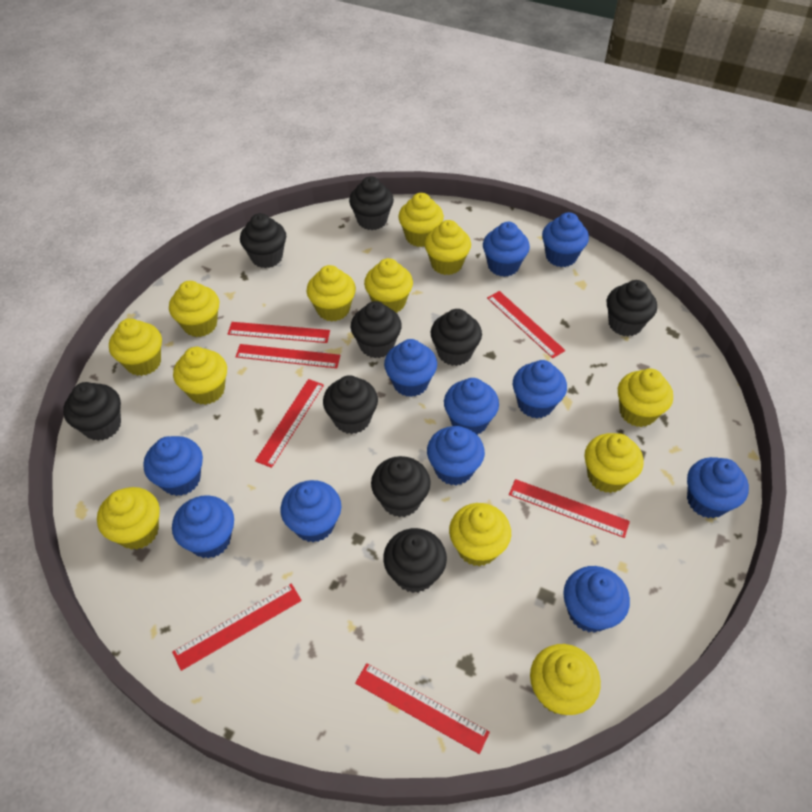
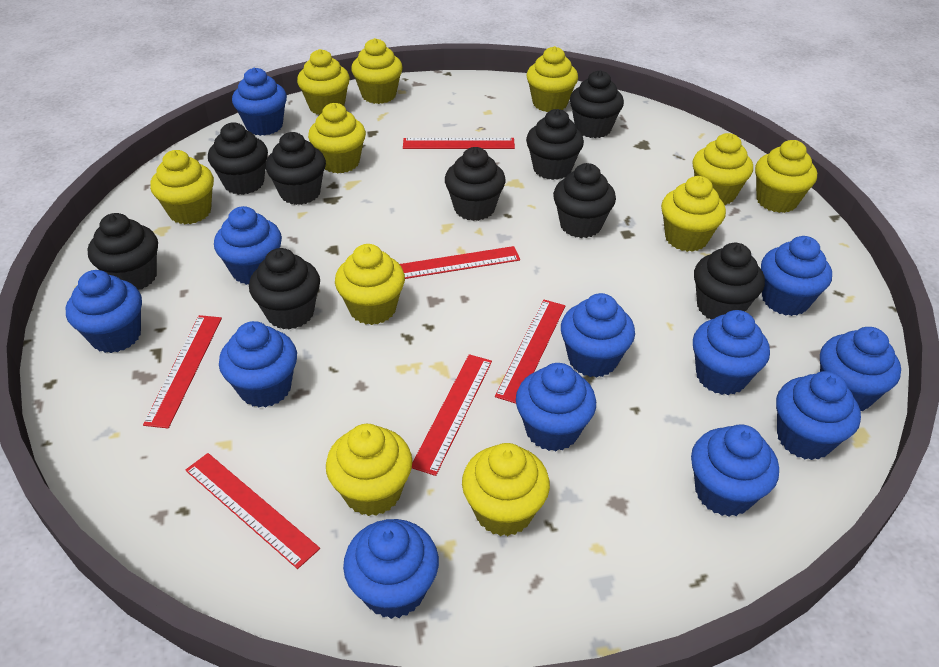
blue cupcake: [143,436,203,496] [172,495,234,559] [280,480,341,543] [384,339,437,397] [427,426,485,485] [444,378,499,435] [483,222,530,277] [513,360,567,418] [542,212,589,267] [563,566,630,633] [687,457,749,518] = 11 -> [66,270,142,353] [214,206,282,285] [219,321,297,408] [232,67,287,136] [343,519,439,619] [516,363,596,451] [561,293,635,378] [691,424,779,517] [693,310,770,395] [761,236,832,316] [776,371,861,460] [820,327,901,411] = 12
red ruler: [172,584,302,671] [228,322,330,343] [236,344,341,368] [255,379,324,468] [355,663,490,754] [487,291,565,358] [509,479,630,538] = 7 -> [143,315,222,428] [186,453,320,569] [400,246,520,279] [403,138,515,149] [412,354,492,476] [495,300,565,404] = 6
yellow cupcake: [97,487,160,550] [109,318,162,376] [169,281,219,337] [173,347,227,405] [307,265,356,322] [364,258,413,313] [398,193,444,247] [424,220,471,275] [449,503,511,566] [530,644,601,715] [584,433,644,493] [618,369,673,427] = 12 -> [150,150,214,224] [297,49,350,115] [308,103,366,173] [326,424,413,516] [335,244,405,325] [351,38,403,104] [462,443,550,536] [526,46,578,112] [661,176,726,252] [692,133,753,205] [755,140,817,213] = 11

